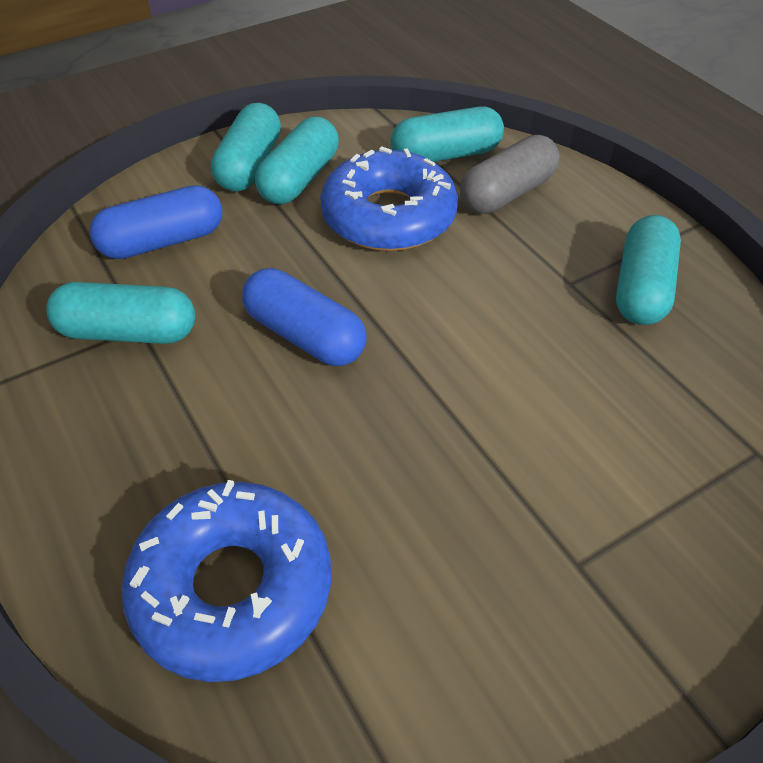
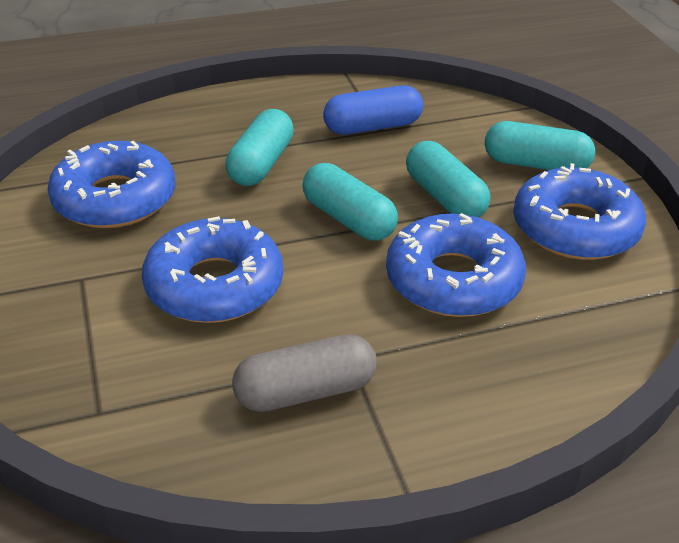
blue capsule: [89,185,223,259] [242,268,367,366] = 2 -> [323,85,423,135] = 1
blue donut: [121,480,331,682] [320,146,458,251] = 2 -> [47,141,175,228] [142,216,283,323] [386,213,526,317] [513,163,646,260] = 4
turquoise capsule: [46,282,196,344] [211,103,281,191] [255,117,339,204] [391,106,504,162] [616,215,681,325] = 5 -> [225,109,294,186] [302,163,398,241] [406,141,491,218] [485,121,595,170] = 4

